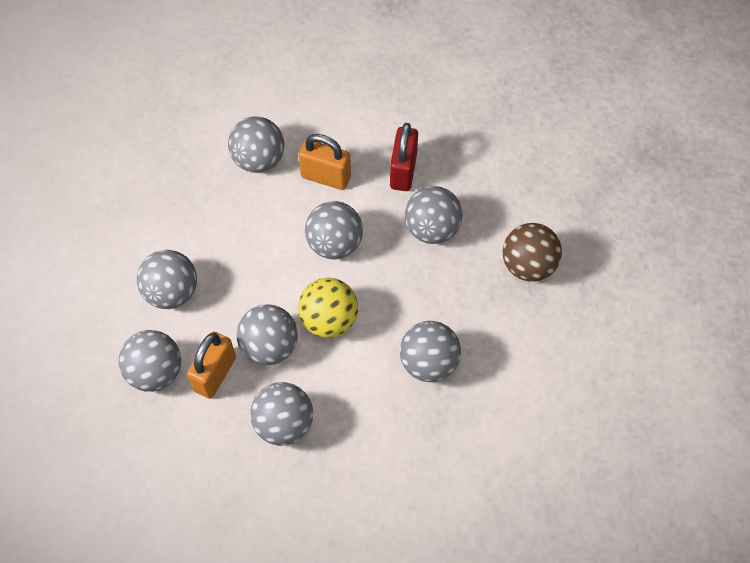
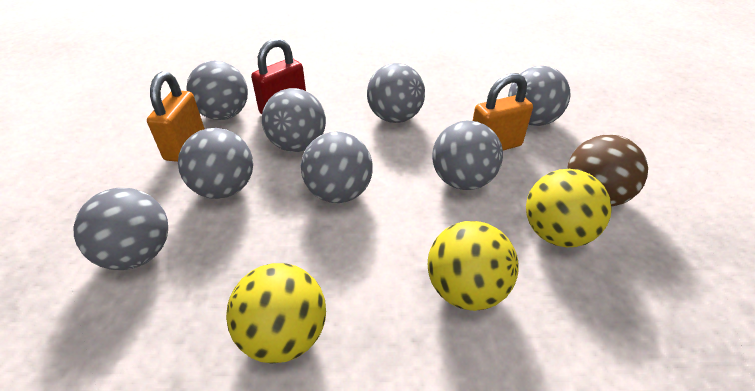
yellow ball: [298,278,358,338] = 1 -> [226,263,326,364] [428,221,519,311] [526,169,612,247] = 3

